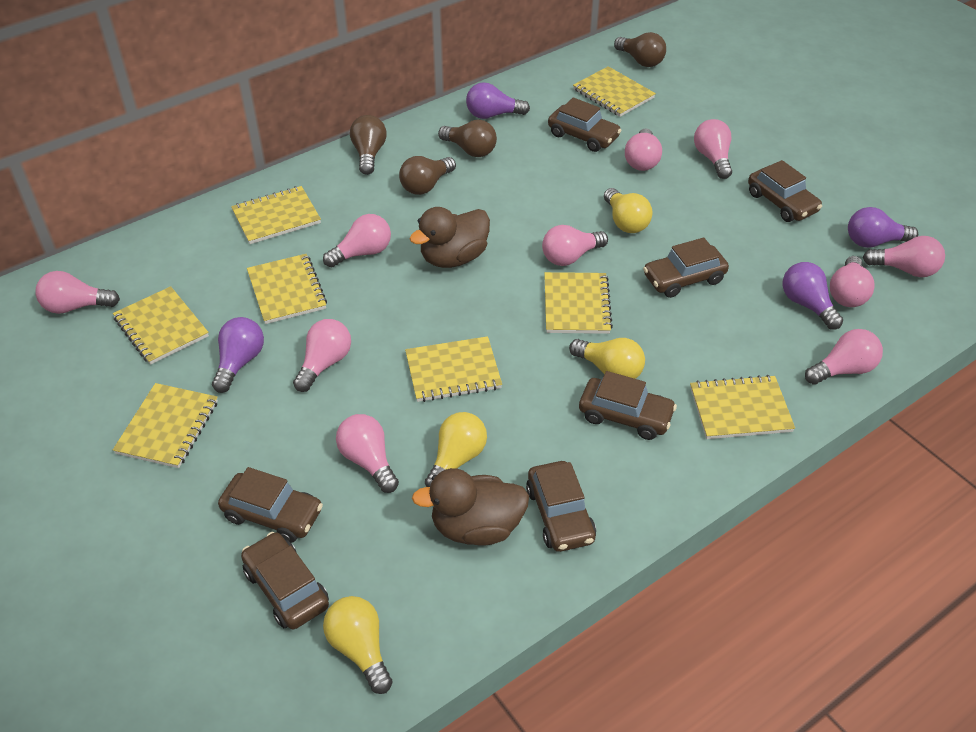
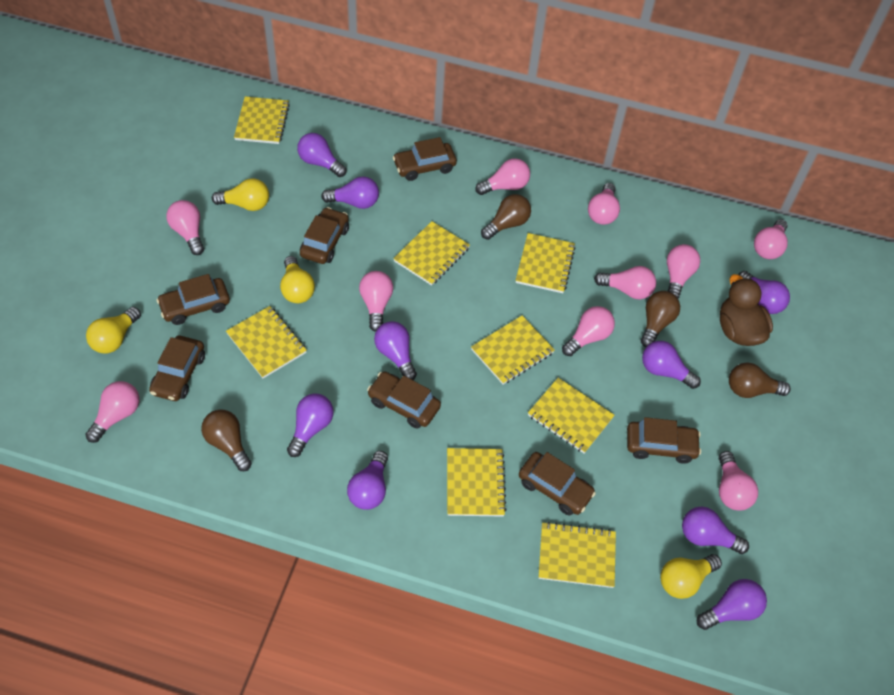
brown duck: [409,207,490,268] [412,468,529,546] = 2 -> [720,274,773,346] = 1
purple light bulb: [212,317,264,393] [466,82,530,119] [783,262,843,329] [848,207,918,248] = 4 -> [287,393,334,457] [297,133,346,177] [321,176,379,209] [347,451,388,510] [374,321,417,380] [642,341,701,389] [682,507,749,554] [697,579,767,630] [738,271,790,314] = 9

